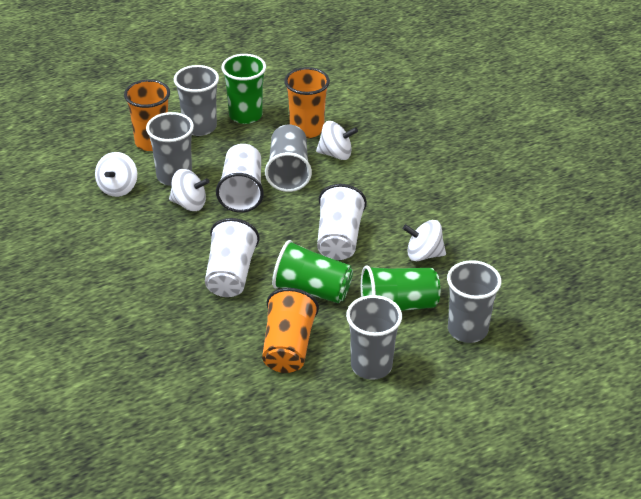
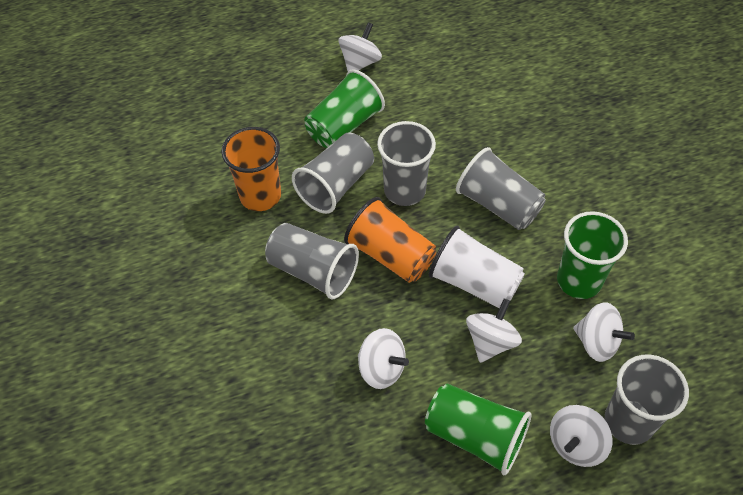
orange cup: [124,79,170,151] [262,288,319,373] [284,67,330,138] = 3 -> [221,127,281,211] [344,197,436,283] = 2
white cup: [205,218,260,297] [216,144,264,213] [317,184,367,260] = 3 -> [429,226,525,308] = 1
white spinning top: [95,152,137,197] [169,169,209,211] [316,121,358,160] [403,220,446,261] = 4 -> [338,22,382,71] [358,328,409,389] [466,299,522,363] [550,405,612,467] [573,302,635,362] = 5

